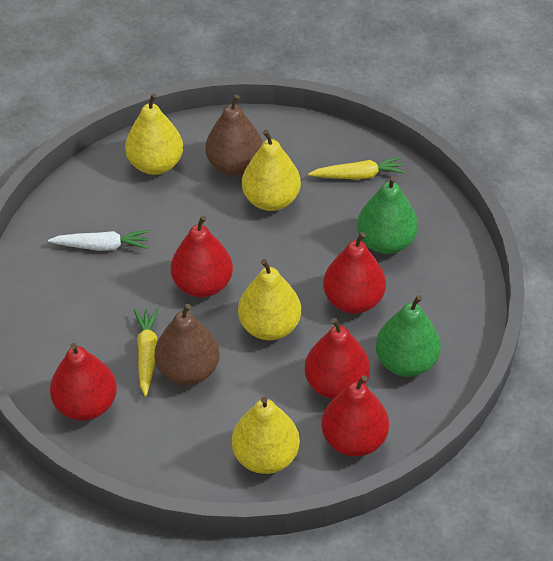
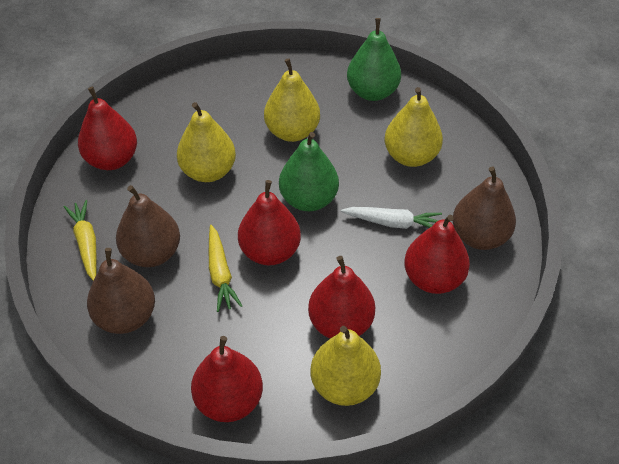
brown pear: [155,304,220,385] [205,94,263,176] = 2 -> [87,248,155,334] [116,185,180,267] [452,167,516,250] = 3

